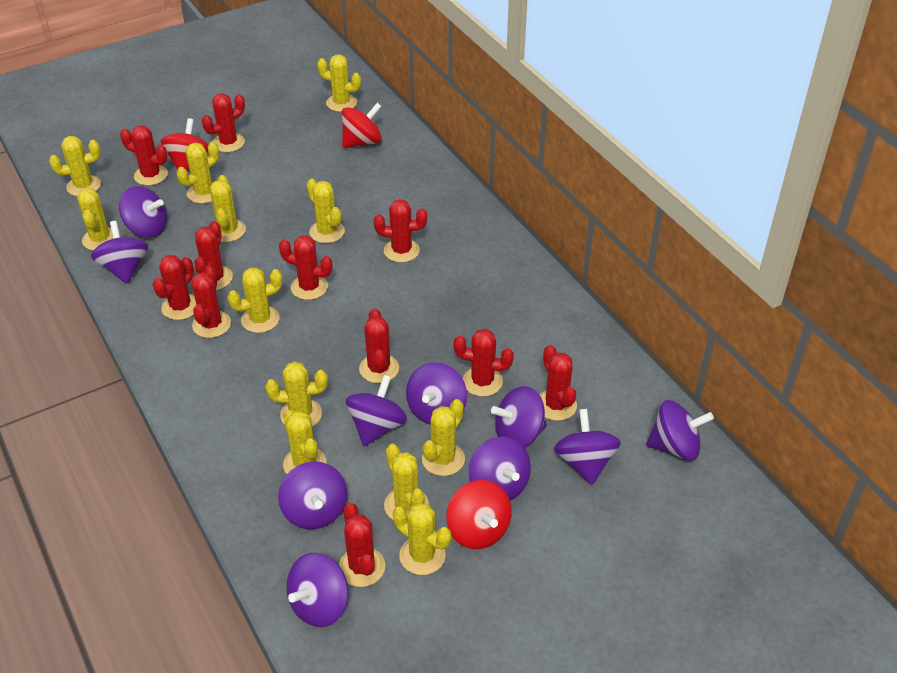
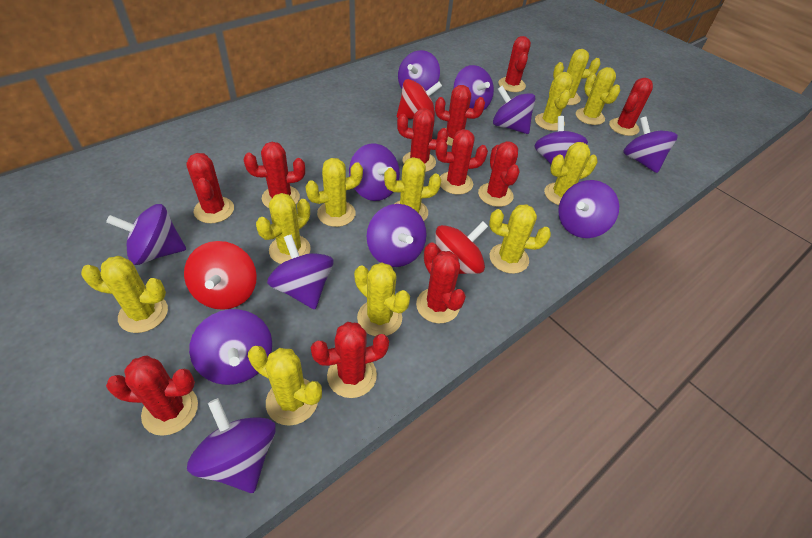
purple spinning top: [91,221,148,284] [119,186,167,238] [278,461,347,529] [286,553,349,627] [346,375,407,446] [406,362,467,425] [469,436,531,501] [491,386,547,448] [554,409,621,485] [646,400,714,461] = 10 -> [106,204,186,265] [187,398,276,493] [189,309,272,385] [267,234,333,310] [349,144,400,201] [366,204,427,267] [398,50,440,91] [453,65,494,111] [493,86,536,134] [535,116,588,164] [558,180,619,238] [623,117,678,173] = 12
yellow cactus: [49,136,101,196] [77,188,113,250] [177,142,219,204] [210,175,246,242] [227,267,282,333] [266,361,328,427] [283,410,327,474] [307,179,345,243] [317,55,361,112] [384,444,429,519] [393,503,451,575] [422,399,465,476] = 12 -> [81,256,168,333] [248,346,322,426] [256,193,311,264] [305,158,363,227] [354,263,410,336] [384,157,441,221] [489,204,551,274] [535,72,573,131] [544,142,597,205] [553,49,601,105] [576,67,620,125] = 11

